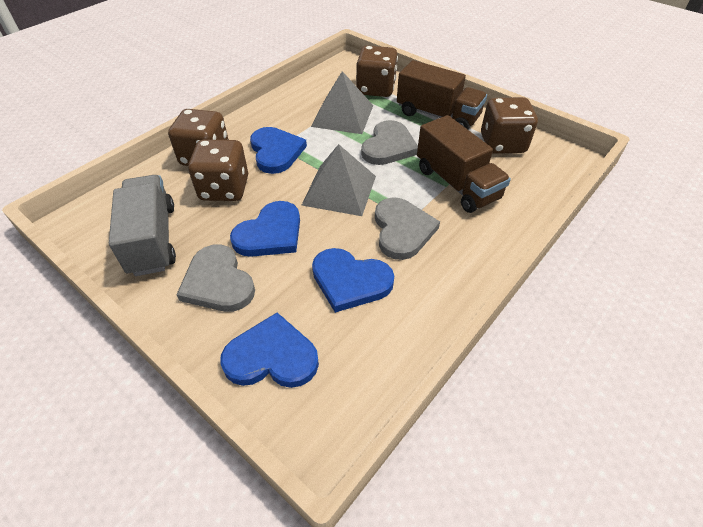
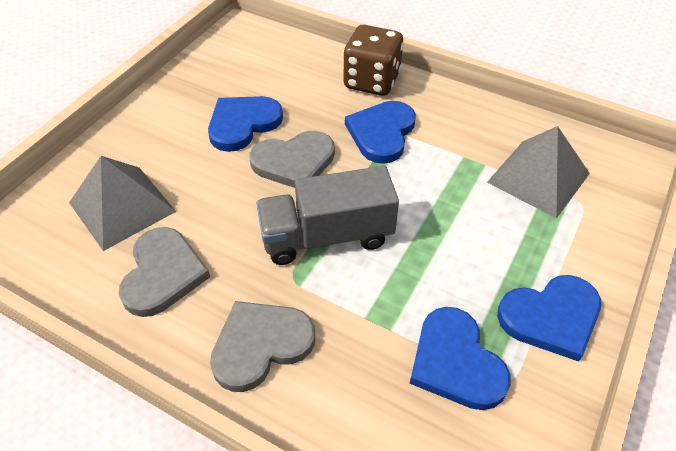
brown dice: [168,109,229,166] [188,140,248,201] [356,46,398,97] [481,97,538,154] = 4 -> [343,25,403,96] = 1
brown truck: [397,60,487,129] [417,115,511,213] = 2 -> none = 0

